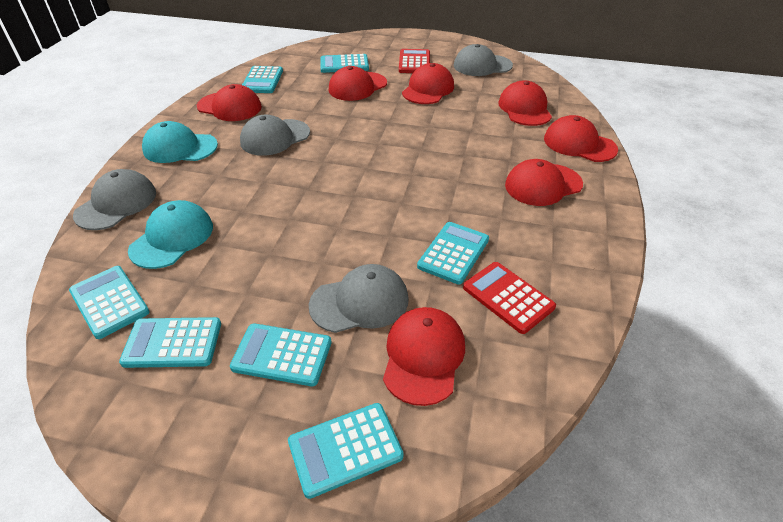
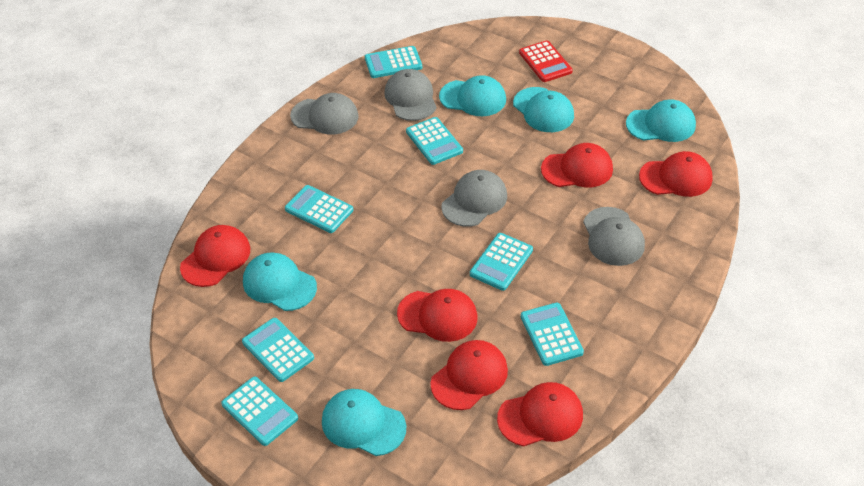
red calculator: [399,49,430,73] [463,262,556,334] = 2 -> [519,40,573,82] = 1
red cap: [197,84,262,121] [329,66,387,101] [383,307,465,406] [402,63,454,104] [498,80,552,126] [505,159,583,206] [544,115,618,162] = 7 -> [180,225,250,287] [397,289,478,342] [430,340,508,410] [497,382,583,447] [541,143,613,187] [639,151,713,197] = 6
turquoise cap: [128,200,213,269] [142,121,218,163] = 2 -> [243,252,317,311] [322,389,406,456] [439,75,506,116] [513,87,574,132] [626,99,696,142] = 5

